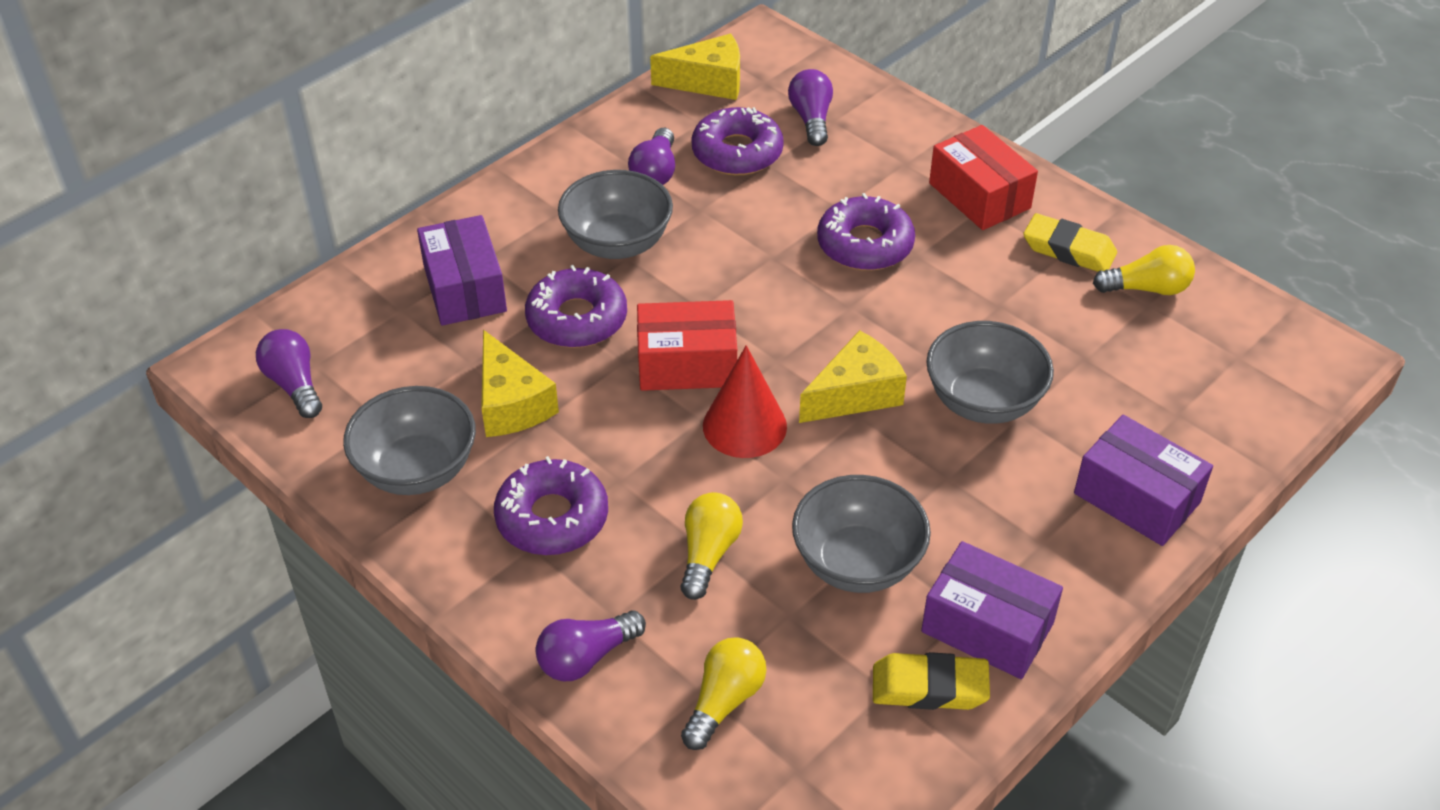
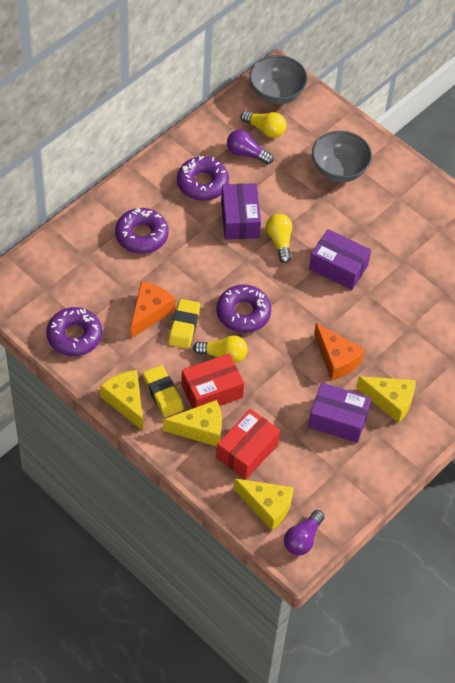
grey bowl: [343,386,476,495] [558,170,673,259] [792,475,931,593] [926,321,1054,424] = 4 -> [249,55,308,105] [312,131,372,183] = 2
orange cheese: none = 0 -> [131,281,175,339] [314,323,365,381] = 2
purple light bulb: [256,329,322,418] [535,610,646,681] [628,128,675,185] [788,69,833,146] = 4 -> [227,130,274,164] [284,510,325,555] = 2
red cone: [703,345,787,458] = 1 -> none = 0
yellow cheese: [481,330,559,437] [650,34,740,100] [799,330,907,423] = 3 -> [100,370,143,431] [163,400,222,446] [234,478,294,531] [356,376,416,423] = 4

